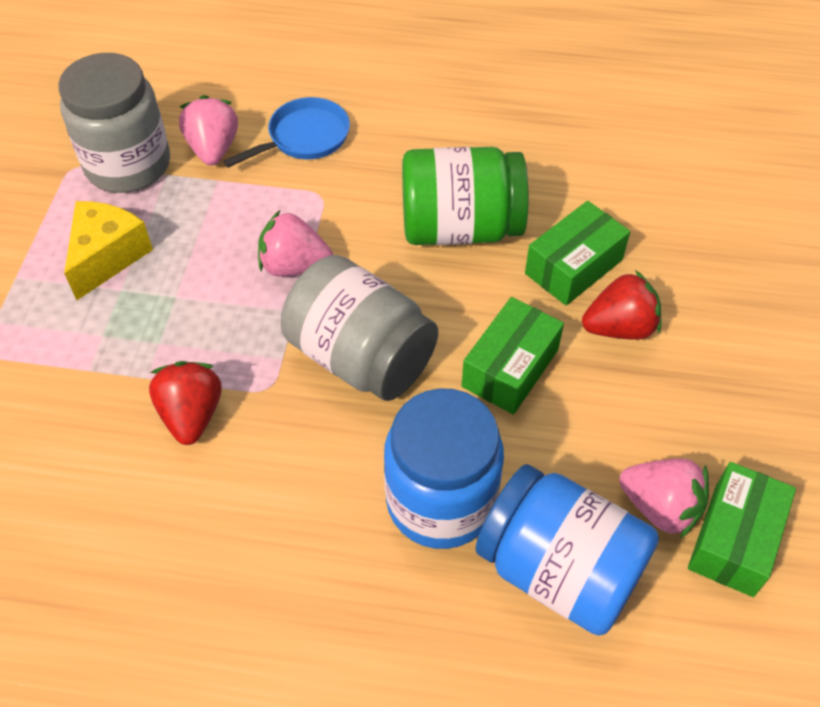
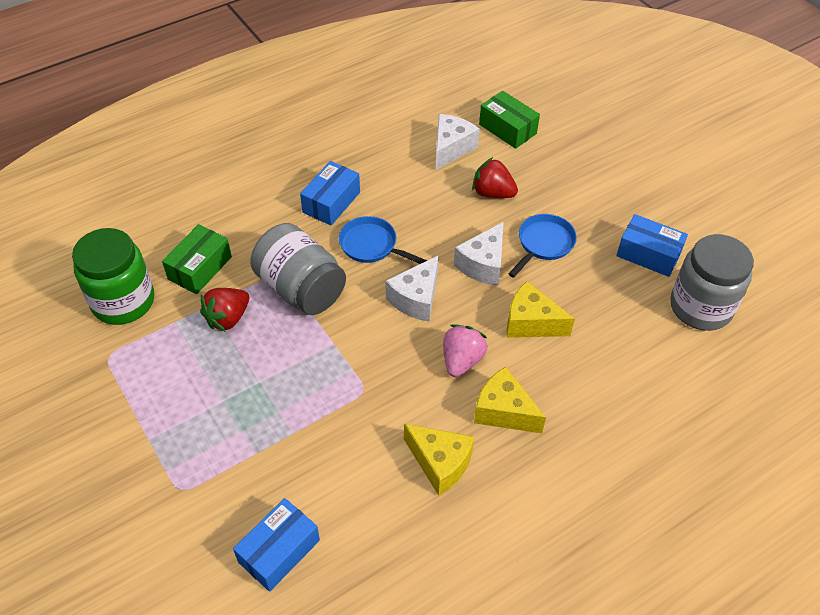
blue box: none = 0 -> [233,498,320,592] [300,161,360,225] [616,214,688,277] = 3
blue jar: [384,388,504,549] [475,464,659,636] = 2 -> none = 0
blue pan: [223,97,350,168] = 1 -> [339,216,428,264] [508,214,577,278] = 2
green box: [462,297,564,414] [525,201,630,306] [688,462,796,597] = 3 -> [162,224,232,294] [479,91,540,149] = 2
pink strawberry: [179,95,238,166] [258,210,333,277] [619,458,709,538] = 3 -> [443,324,487,377] = 1
white cheese: none = 0 -> [385,255,439,322] [435,114,480,170] [454,222,504,286] = 3
yellow cheese: [64,201,153,300] = 1 -> [404,424,474,496] [474,367,546,433] [507,281,575,338] = 3

